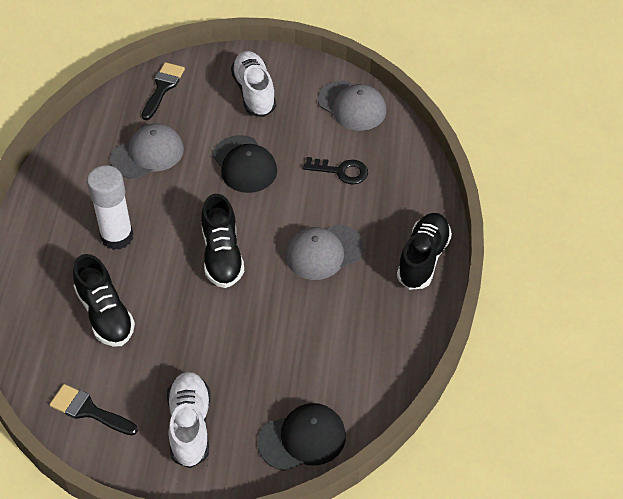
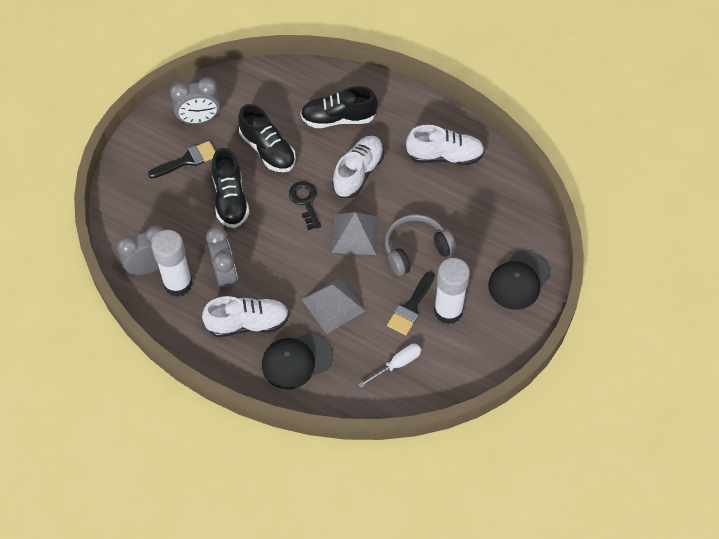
grey cap: [110,123,184,179] [286,224,364,280] [318,81,386,131] = 3 -> none = 0
grey clock: none = 0 -> [117,225,165,275] [170,78,220,124] [206,227,238,292] = 3
grey headphones: none = 0 -> [385,214,456,276] = 1
grey pyramid: none = 0 -> [301,277,365,334] [331,212,379,255] = 2
white glue stick: [87,166,133,250] = 1 -> [151,230,193,297] [434,258,470,324] = 2
white screwdriver: none = 0 -> [358,344,421,388] = 1
white shoe: [167,372,210,468] [231,51,276,117] = 2 -> [202,296,289,337] [332,136,384,198] [406,125,485,165] = 3

